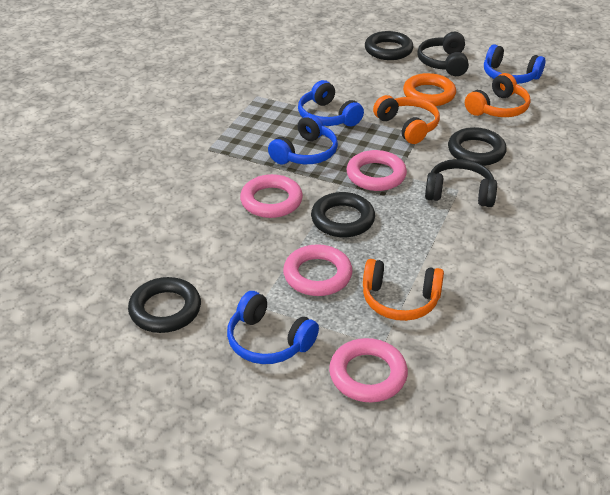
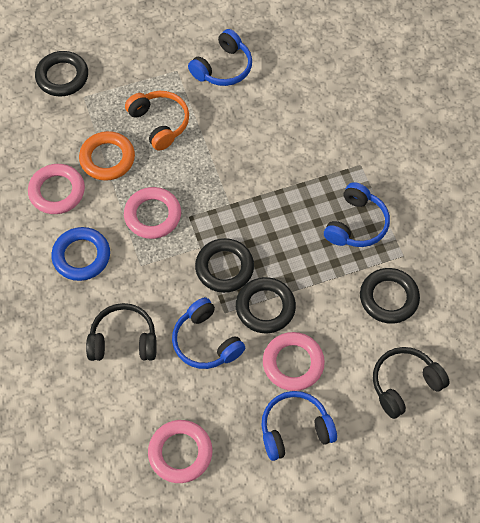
blue ring: none = 0 -> [51,227,110,281] = 1
orange headphones: [363,259,444,321] [373,95,440,144] [465,73,531,117] = 3 -> [125,91,189,151] = 1

